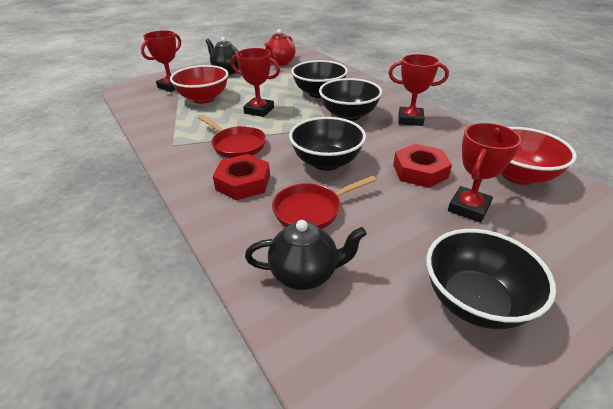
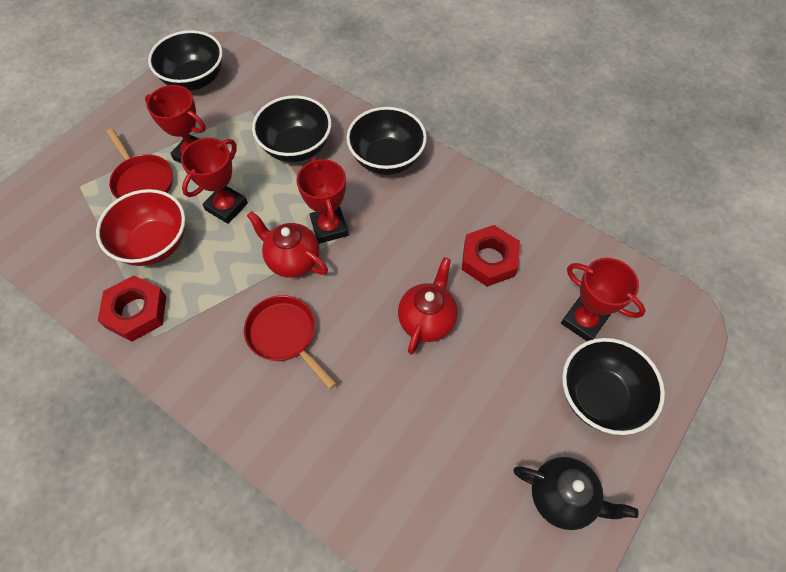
black teapot: [205,37,240,75] [245,220,367,290] = 2 -> [513,457,639,530] = 1
red bowl: [170,65,229,104] [501,127,577,185] = 2 -> [96,189,185,266] = 1
red teapot: [264,29,296,66] = 1 -> [247,211,328,278] [398,257,458,355] = 2

